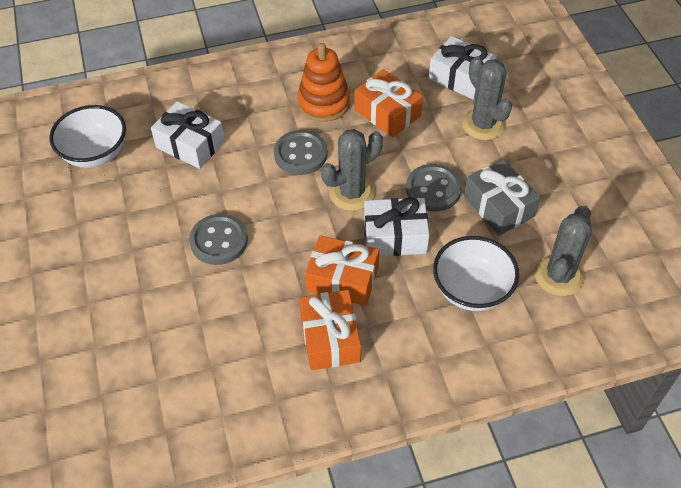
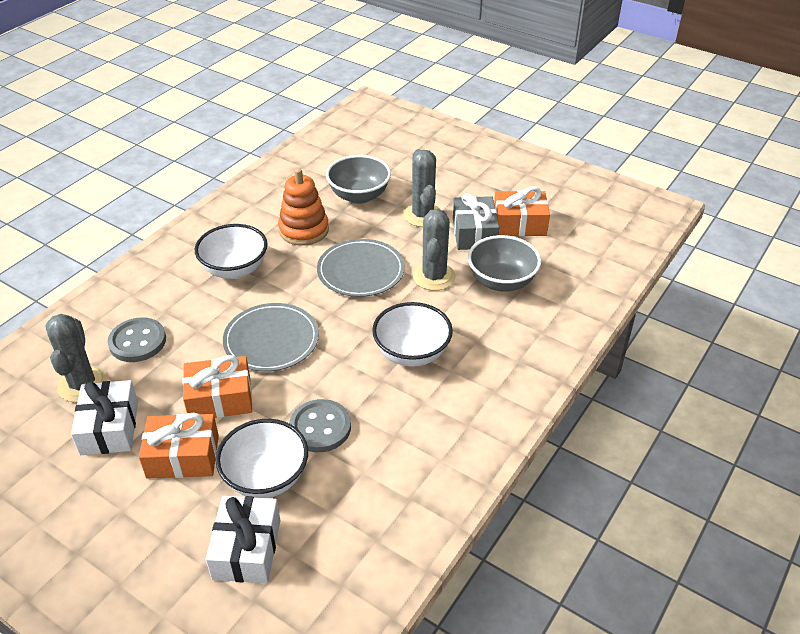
grey bowl: none = 0 -> [326,155,391,204] [468,235,541,292] = 2
grey button: [189,214,248,265] [274,130,328,175] [406,164,462,211] = 3 -> [108,317,166,362] [289,399,351,452] = 2
grey plate: none = 0 -> [223,303,319,372] [317,239,405,297] = 2
white bowl: [49,105,126,168] [433,236,519,311] = 2 -> [195,224,268,279] [216,419,308,498] [372,302,453,367] = 3
white gift: [151,101,225,169] [364,197,429,256] [429,36,497,100] = 3 -> [71,380,138,455] [206,496,281,583] = 2

